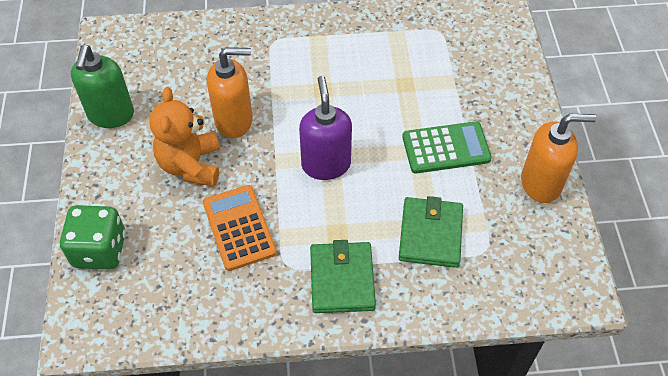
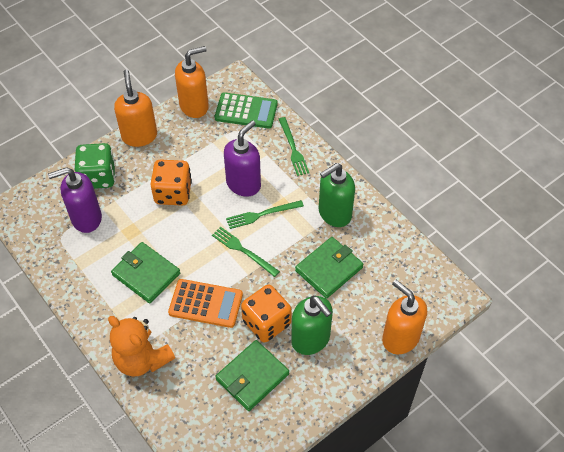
green fork: none = 0 -> [212,227,280,277] [226,200,304,229] [279,117,309,176] = 3
green soap dispenser: [71,45,134,128] = 1 -> [291,296,333,355] [319,163,355,227] = 2
green wallet: [310,240,376,313] [399,196,463,268] = 2 -> [111,242,180,304] [215,340,289,411] [295,237,363,299] = 3
orange dice: none = 0 -> [150,159,192,206] [241,285,292,343] = 2
orange soap dispenser: [207,47,253,138] [521,114,596,203] = 2 -> [114,70,157,147] [175,46,209,118] [382,280,427,354] = 3
purple soap dispenser: [299,76,352,180] = 1 -> [48,167,102,233] [224,120,261,197] = 2

